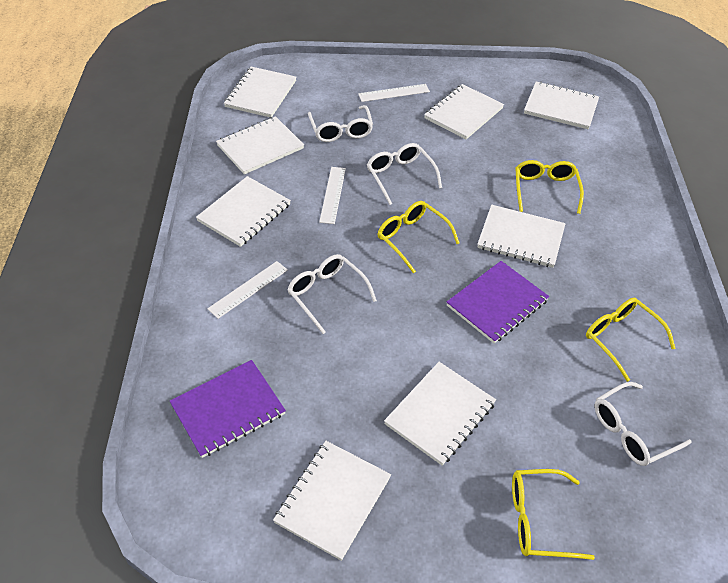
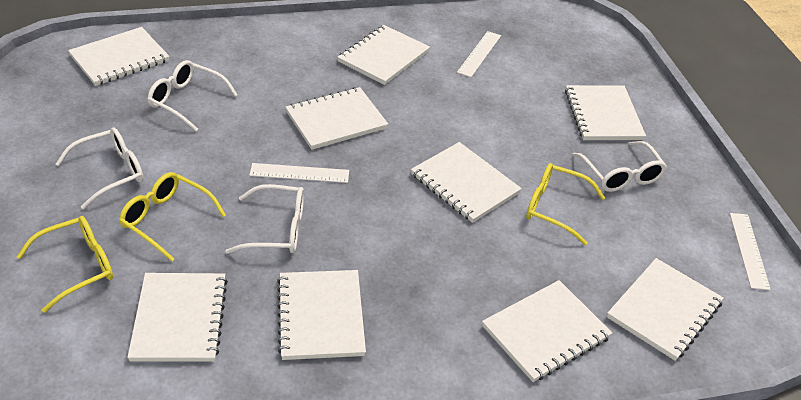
purple notebook: [170,360,286,458] [447,261,549,343] = 2 -> none = 0
white notebook: [196,176,291,247] [216,116,304,174] [224,67,296,117] [273,441,391,561] [384,362,496,466] [424,84,504,139] [477,205,565,268] [524,81,599,129] = 8 -> [68,27,169,86] [127,273,228,362] [277,270,366,360] [285,87,388,150] [337,25,430,85] [411,142,522,223] [482,280,612,382] [565,85,646,140] [607,258,724,361] = 9
yellow glasses: [377,201,459,273] [512,469,595,560] [515,160,584,214] [586,298,676,382] = 4 -> [17,216,113,313] [119,172,226,262] [526,163,605,245] = 3

